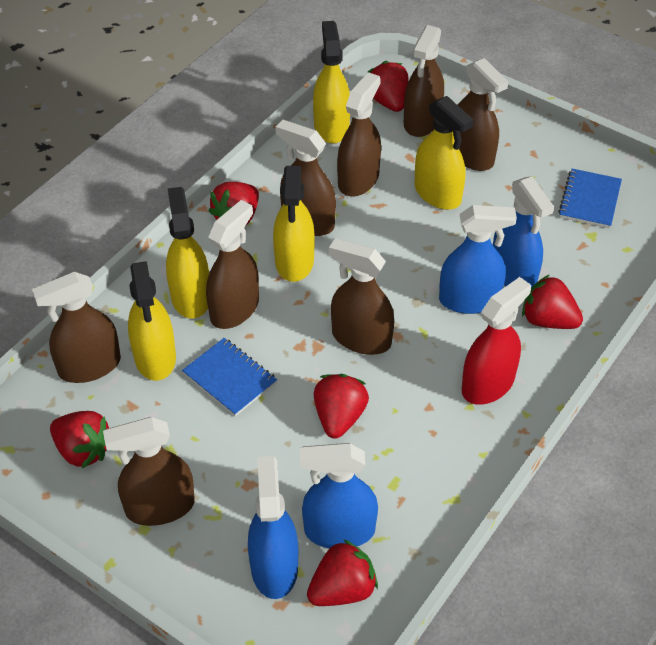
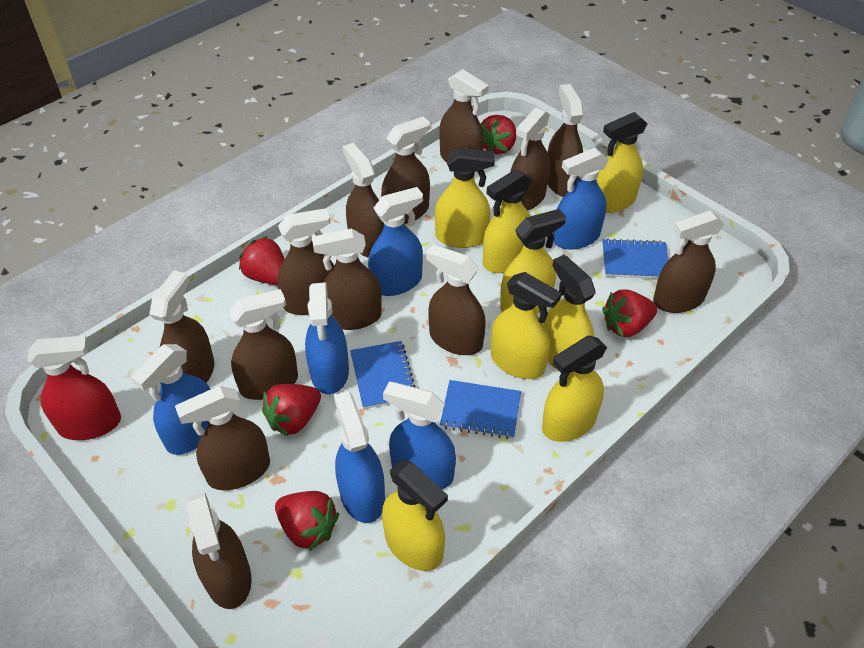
blue notebook: [182,338,277,416] [558,169,622,228] = 2 -> [350,341,416,409] [440,380,521,439] [602,238,669,279] = 3
blue spray bottle: [248,456,298,599] [300,443,378,548] [439,205,517,314] [493,176,554,287] = 4 -> [131,344,211,455] [305,282,349,394] [334,391,385,523] [368,187,423,296] [383,382,456,489] [553,148,609,250] = 6
brown spray bottle: [32,272,121,383] [103,417,195,526] [206,200,259,329] [276,120,336,236] [329,238,394,355] [337,72,381,197] [404,25,444,137] [453,58,508,171] = 8 -> [149,270,215,383] [175,386,270,490] [186,491,251,609] [229,289,298,400] [277,208,334,315] [312,229,382,330] [343,143,384,258] [381,117,430,224] [426,245,486,355] [439,69,489,162] [510,108,550,211] [547,84,584,197] [653,210,725,313] = 13
red strawberry: [50,411,109,469] [208,182,259,225] [307,539,378,606] [314,374,369,438] [368,61,409,112] [522,275,583,329] = 6 -> [239,236,284,285] [262,384,321,437] [275,491,339,551] [480,115,516,154] [602,289,657,337] = 5
yellow spray bottle: [128,261,176,381] [166,187,209,318] [273,166,315,282] [313,21,350,144] [415,96,474,210] = 5 -> [382,460,448,571] [435,147,495,248] [483,169,532,273] [491,272,561,379] [500,209,566,314] [542,335,607,442] [544,255,596,371] [596,112,647,213] = 8

